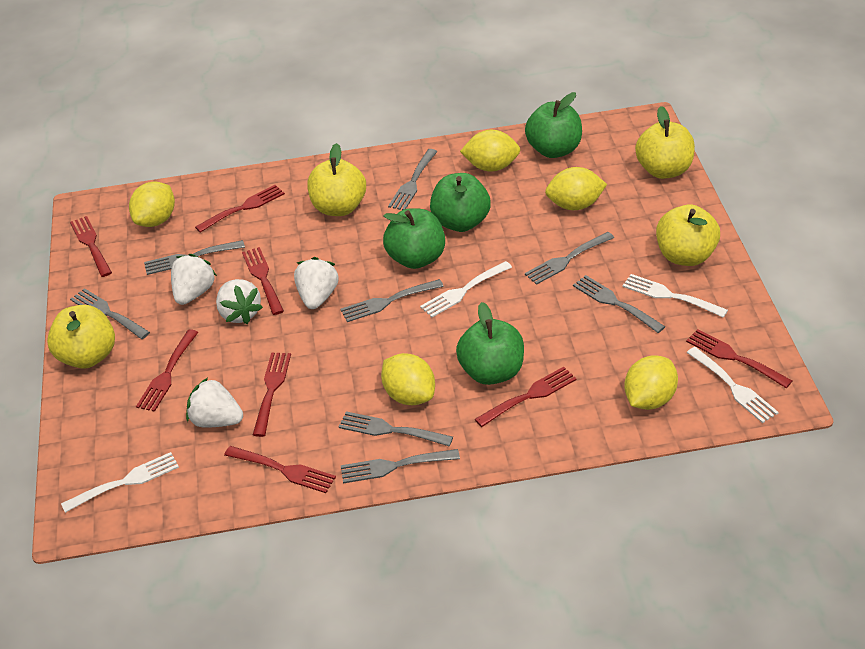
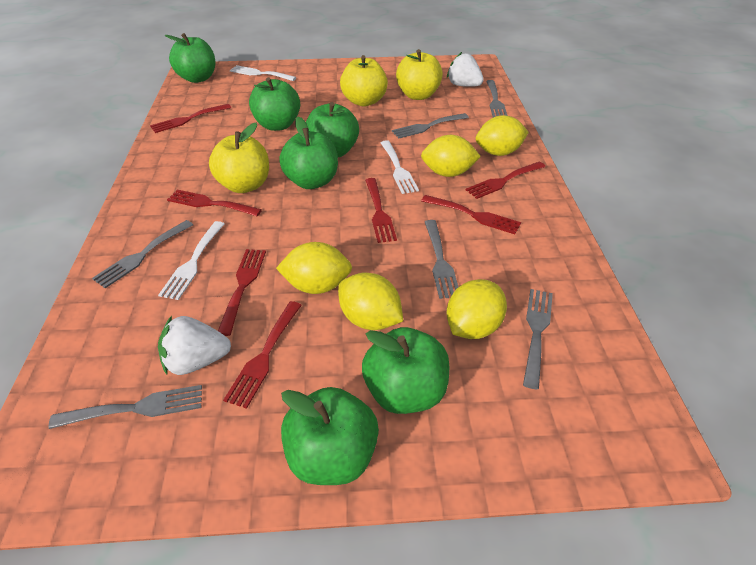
green apple: [383,208,445,269] [430,173,491,232] [456,302,524,385] [525,92,582,158] = 4 -> [165,33,215,83] [249,77,300,131] [279,117,338,189] [281,387,379,485] [306,102,359,157] [362,327,449,414] = 6
grey fork: [70,288,150,339] [144,240,245,275] [339,411,453,446] [341,279,444,322] [341,449,460,483] [388,149,438,210] [525,232,614,285] [573,275,666,333] = 8 -> [49,385,202,429] [92,220,193,288] [392,113,469,138] [425,220,458,299] [486,80,508,117] [523,289,553,389] = 6
red fork: [70,216,112,277] [136,329,198,412] [195,185,285,233] [224,446,336,493] [242,247,284,315] [253,352,291,437] [475,367,577,427] [686,329,792,388] = 8 -> [150,104,231,133] [167,189,262,216] [218,249,266,336] [223,301,302,409] [365,178,397,243] [421,195,521,234] [466,162,545,199] = 7
white fork: [61,452,179,513] [420,261,512,317] [622,274,728,318] [687,347,779,423] = 4 -> [158,221,225,300] [230,65,296,81] [381,140,419,194] = 3
white strawberry: [171,254,217,305] [186,378,243,428] [216,279,263,324] [294,257,338,309] = 4 -> [158,316,231,375] [447,52,484,87] = 2
yellow apple: [47,305,115,369] [307,143,366,216] [635,106,695,179] [656,204,720,266] = 4 -> [209,123,269,193] [340,55,388,107] [396,49,443,100] = 3

